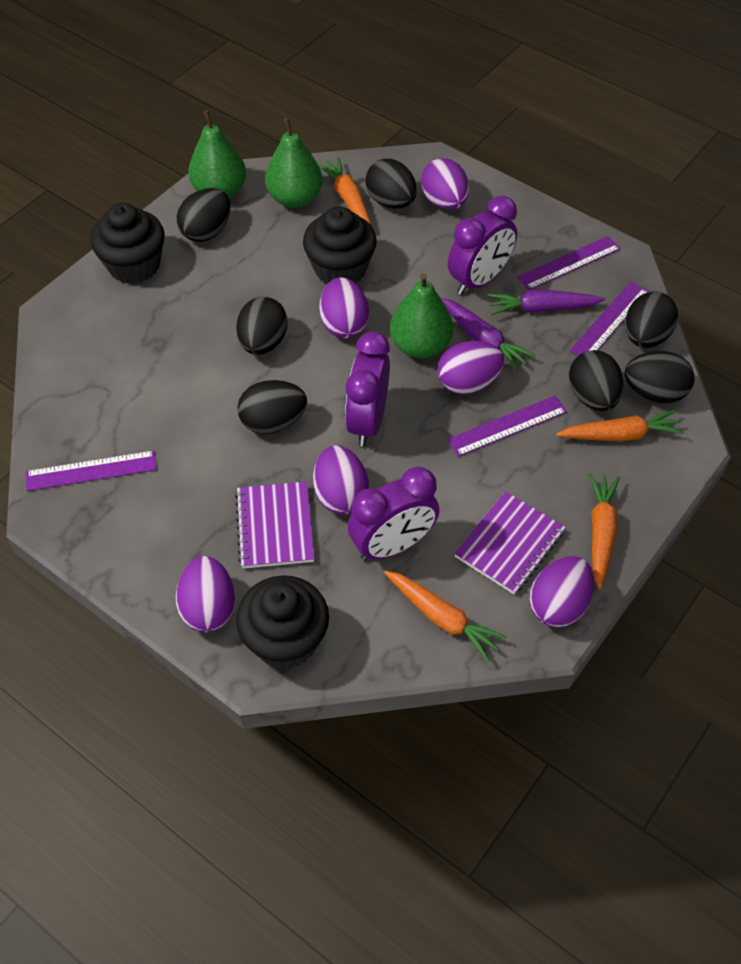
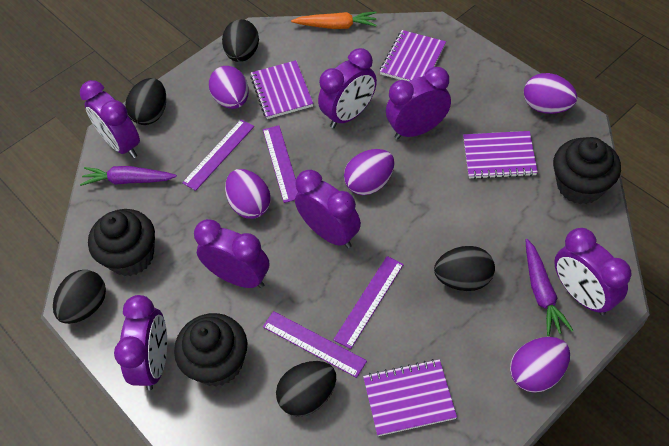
black egg: [177,188,230,242] [236,297,287,355] [237,380,307,434] [365,159,417,209] [569,350,623,411] [625,292,678,348] [625,351,695,403] = 7 -> [53,270,106,324] [125,78,166,125] [222,19,259,62] [276,361,336,417] [434,246,495,291] = 5
green pear: [188,110,246,198] [265,118,323,208] [390,273,453,358] = 3 -> none = 0
orange carrot: [318,157,371,225] [384,570,507,662] [556,410,684,442] [589,473,620,589] = 4 -> [291,12,377,29] = 1
purple clock: [345,331,390,446] [348,467,439,561] [448,196,517,295] = 3 -> [80,80,140,158] [114,295,167,390] [194,219,269,288] [295,170,361,248] [318,48,377,128] [386,67,451,139] [554,228,631,315] = 7
purple egg: [176,556,235,632] [313,445,369,514] [319,277,369,338] [421,158,469,210] [437,341,504,394] [529,556,594,627] = 6 -> [209,66,249,109] [225,169,271,219] [344,149,395,195] [510,337,570,393] [524,73,577,114] = 5
purple notebook: [235,481,315,569] [454,491,565,595] = 2 -> [250,60,314,119] [363,359,457,436] [380,30,446,81] [463,131,538,179] = 4

